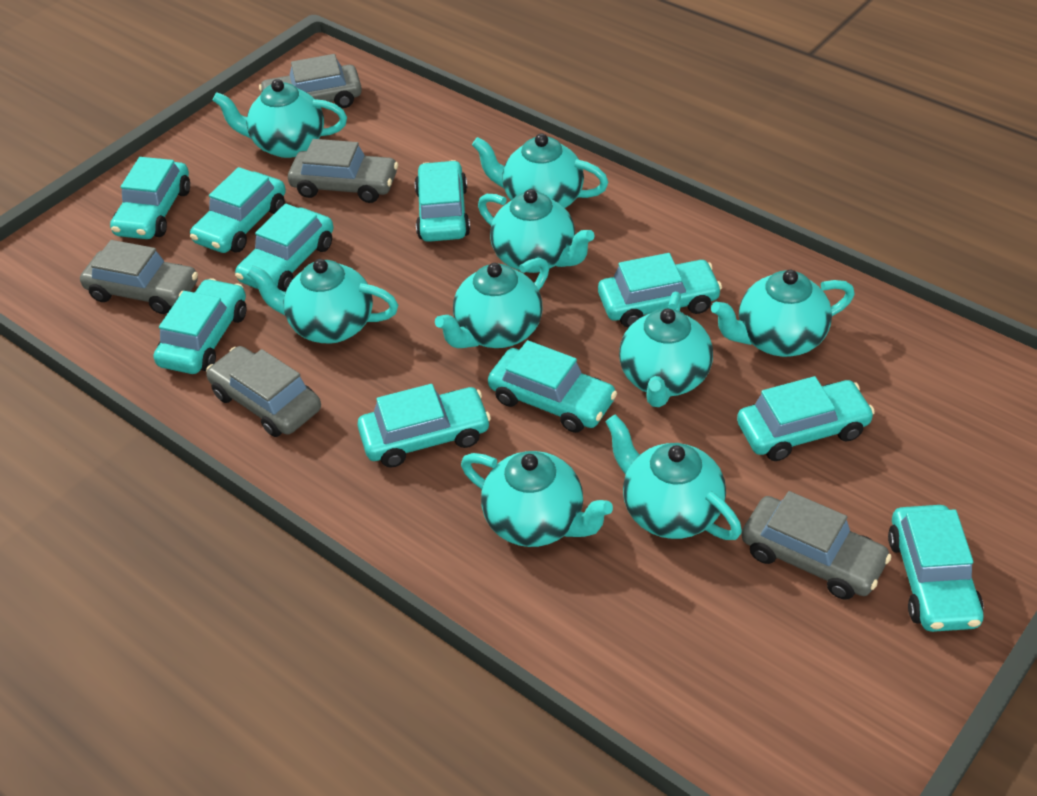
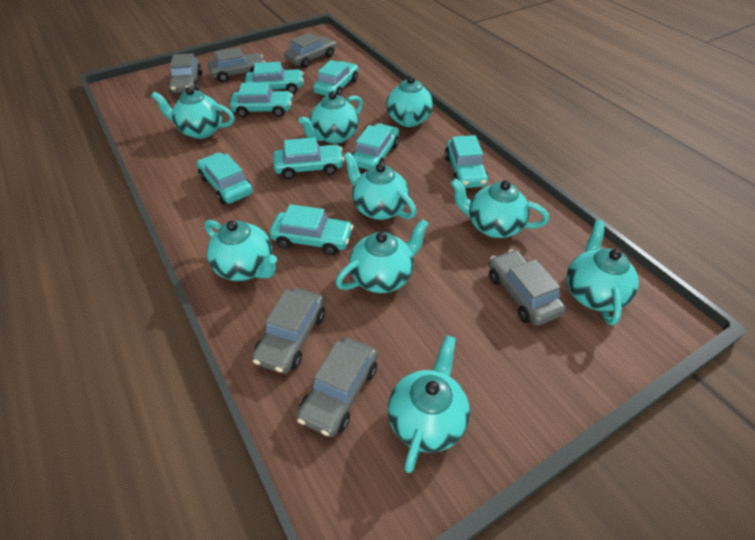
grey car: [80,240,198,314] [206,346,321,437] [259,54,362,108] [288,139,398,203] [742,491,892,600] = 5 -> [168,53,202,94] [207,47,266,82] [252,288,325,374] [284,33,336,68] [297,338,378,437] [489,249,566,326] = 6
turquoise car: [110,157,190,239] [154,278,247,374] [190,167,286,253] [235,204,333,292] [357,384,491,467] [415,160,470,242] [488,340,617,433] [598,253,722,328] [737,376,875,461] [888,505,984,632] = 10 -> [197,153,253,204] [230,83,293,117] [245,62,304,94] [269,204,353,255] [273,137,344,179] [313,60,358,96] [352,124,399,170] [445,135,488,188] = 8

